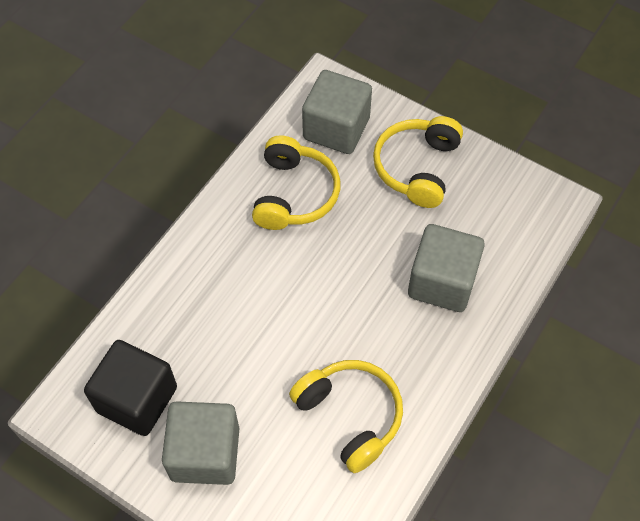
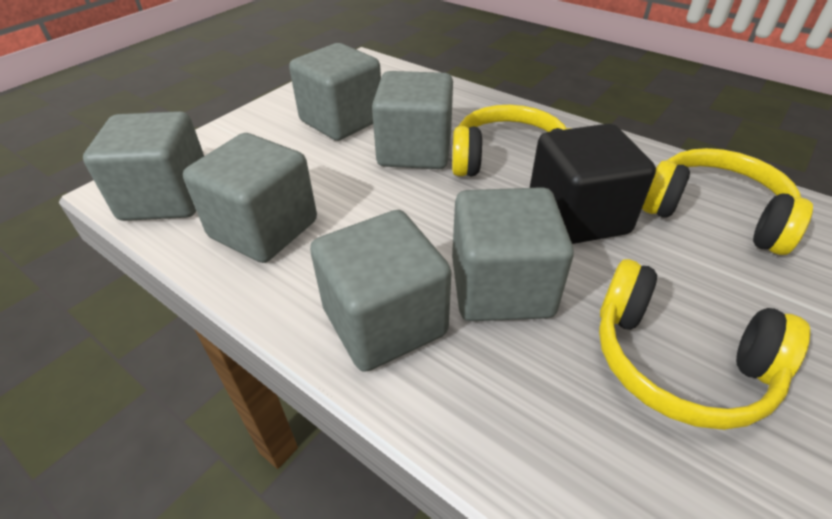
grey cube: [162,401,240,485] [302,70,372,154] [408,224,485,312] = 3 -> [83,111,204,221] [183,133,317,263] [289,43,381,141] [310,210,452,372] [372,71,453,169] [452,187,574,321] = 6

